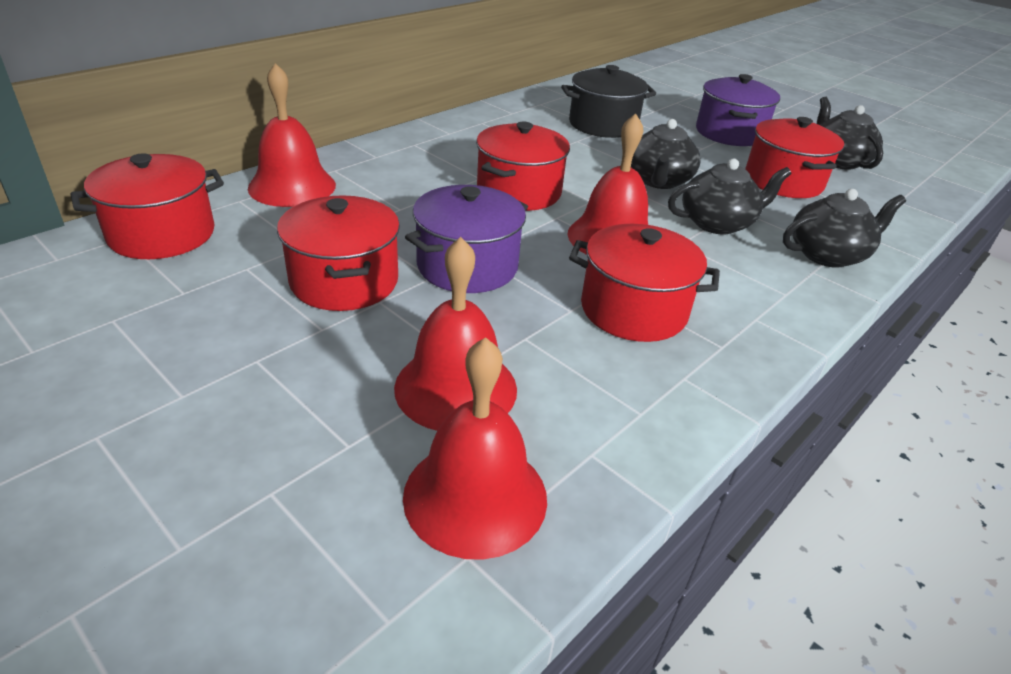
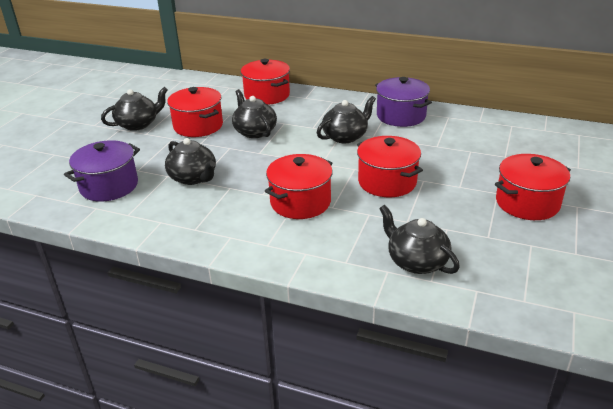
black pot: [561,65,656,138] = 1 -> none = 0
black teapot: [631,119,701,189] [668,159,791,234] [783,189,906,268] [817,97,883,170] = 4 -> [101,87,168,131] [165,138,216,185] [232,89,277,138] [317,96,376,143] [379,205,460,274] = 5
red bell: [248,63,336,207] [394,237,517,431] [403,337,547,560] [568,113,648,255] = 4 -> none = 0

